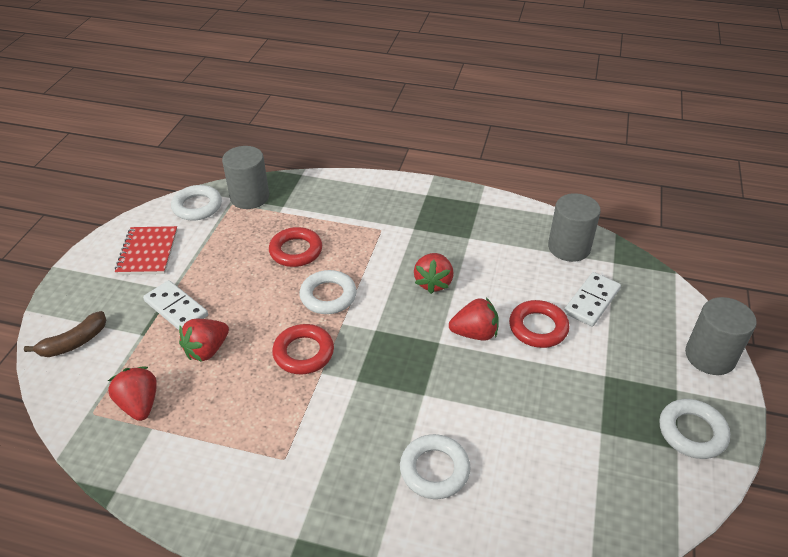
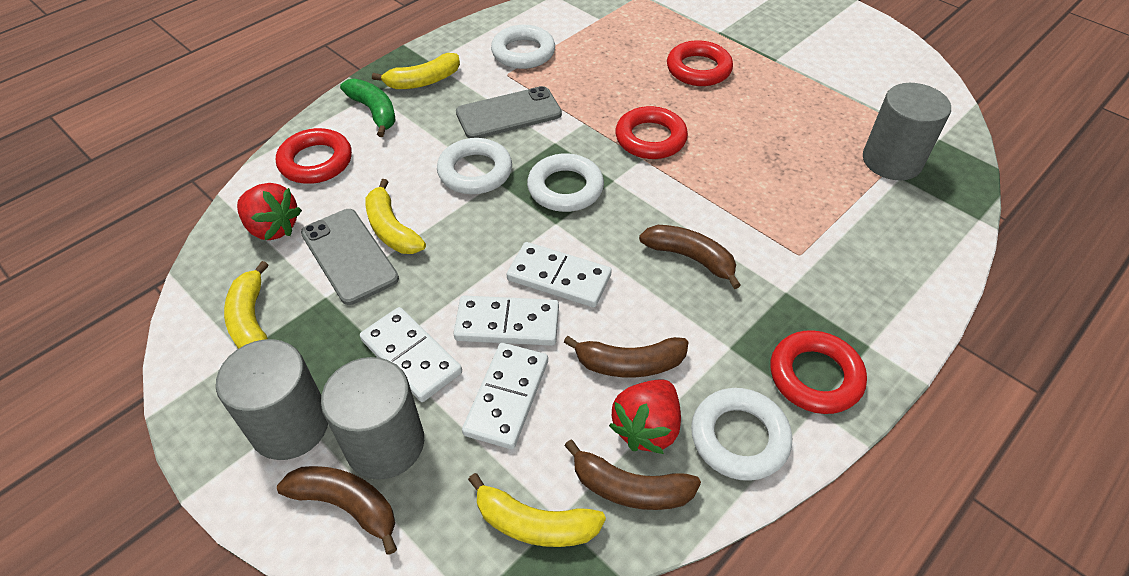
brown banana: [24,311,106,357] = 1 -> [277,466,397,555] [564,336,689,378] [564,439,701,510] [639,225,741,289] = 4
green banana: none = 0 -> [340,79,396,137] = 1
grey phone: none = 0 -> [301,209,399,305] [456,86,562,138] = 2
red notebook: [115,226,177,275] = 1 -> none = 0
red ring: [269,227,322,267] [272,324,334,374] [509,300,570,348] = 3 -> [276,128,352,184] [615,106,688,159] [667,40,733,86] [771,330,867,414] = 4
red strawberry: [108,367,157,421] [179,319,229,362] [414,253,454,294] [449,298,499,341] = 4 -> [237,183,302,240] [609,380,681,454] = 2
white domino: [143,280,208,330] [564,272,621,326] = 2 -> [360,307,462,402] [453,295,559,346] [462,343,548,449] [507,242,612,307] = 4
yellow banana: none = 0 -> [224,261,268,349] [365,179,426,254] [372,53,460,89] [468,473,606,547] = 4

